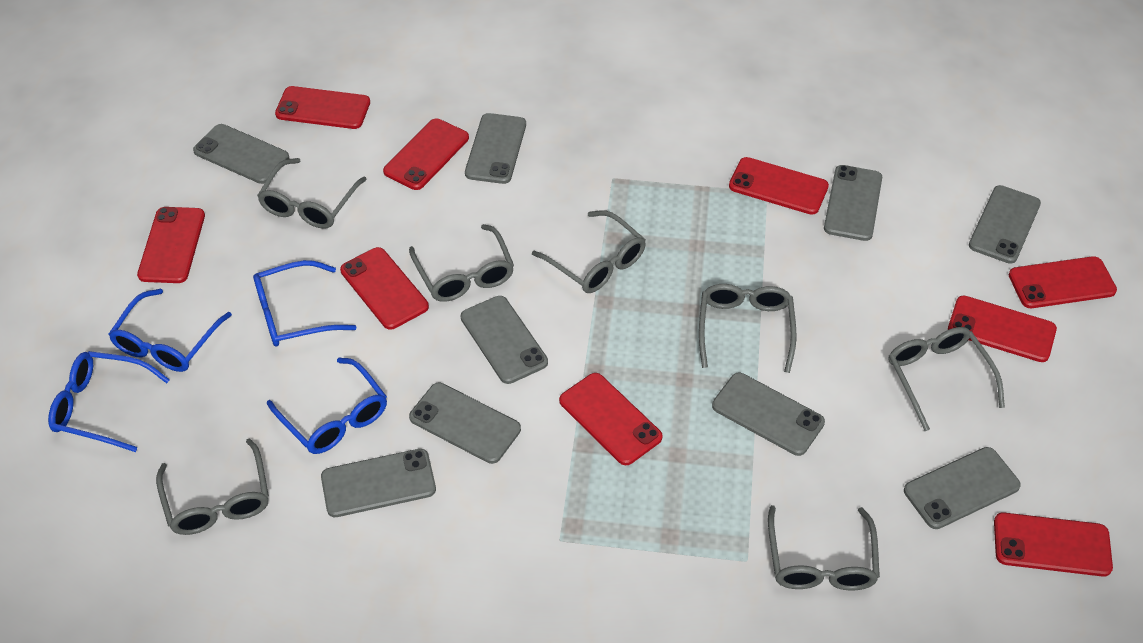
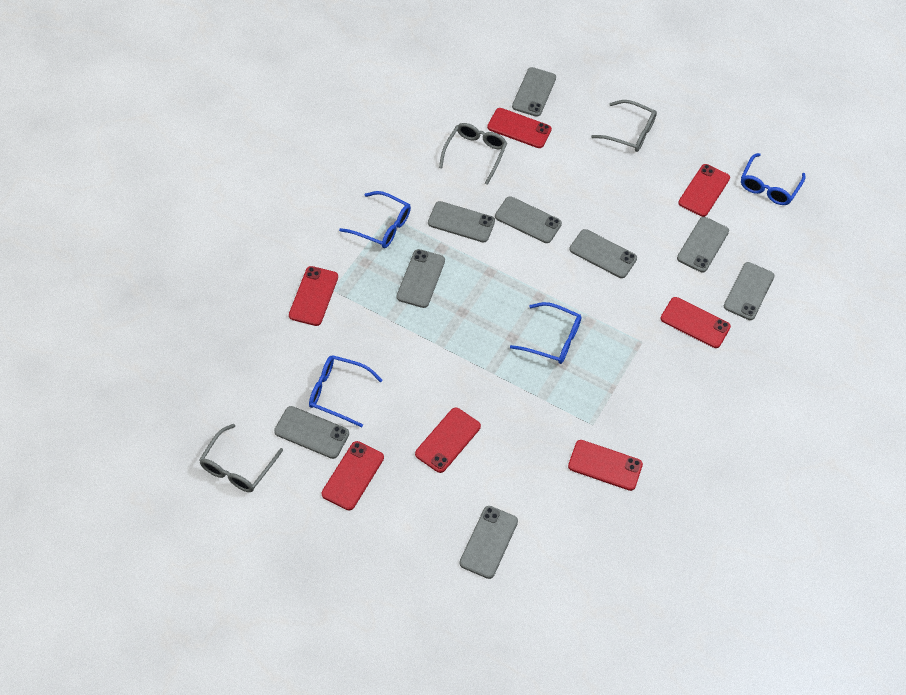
grey glasses: [156,438,269,535] [257,158,367,229] [409,224,514,302] [532,210,646,293] [699,284,796,373] [768,505,880,591] [889,327,1005,431] = 7 -> [199,424,283,492] [439,123,507,185] [591,100,657,152] = 3
red phone: [137,207,205,283] [275,86,370,129] [340,247,429,330] [383,119,469,190] [559,373,662,465] [729,157,829,215] [948,295,1057,362] [994,512,1113,577] [1009,256,1117,308] = 9 -> [289,266,338,326] [322,441,384,511] [415,408,481,473] [487,108,552,148] [568,440,643,491] [661,297,731,348] [678,164,730,217] = 7

